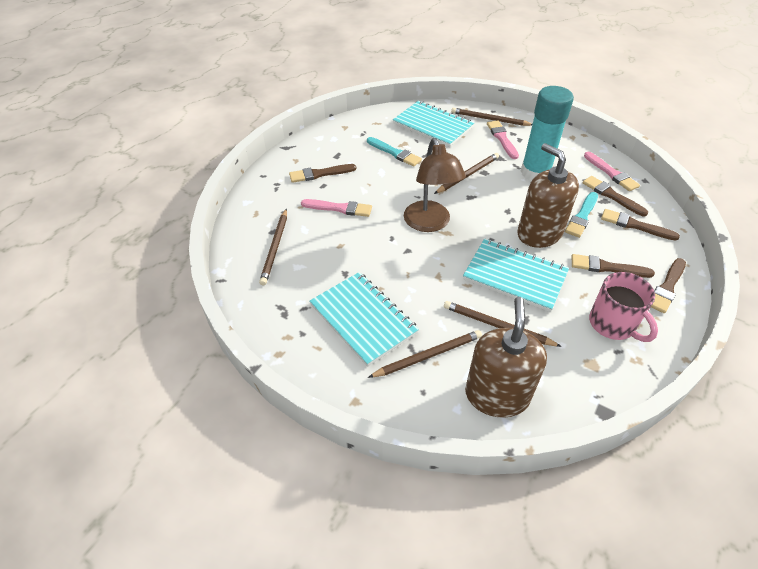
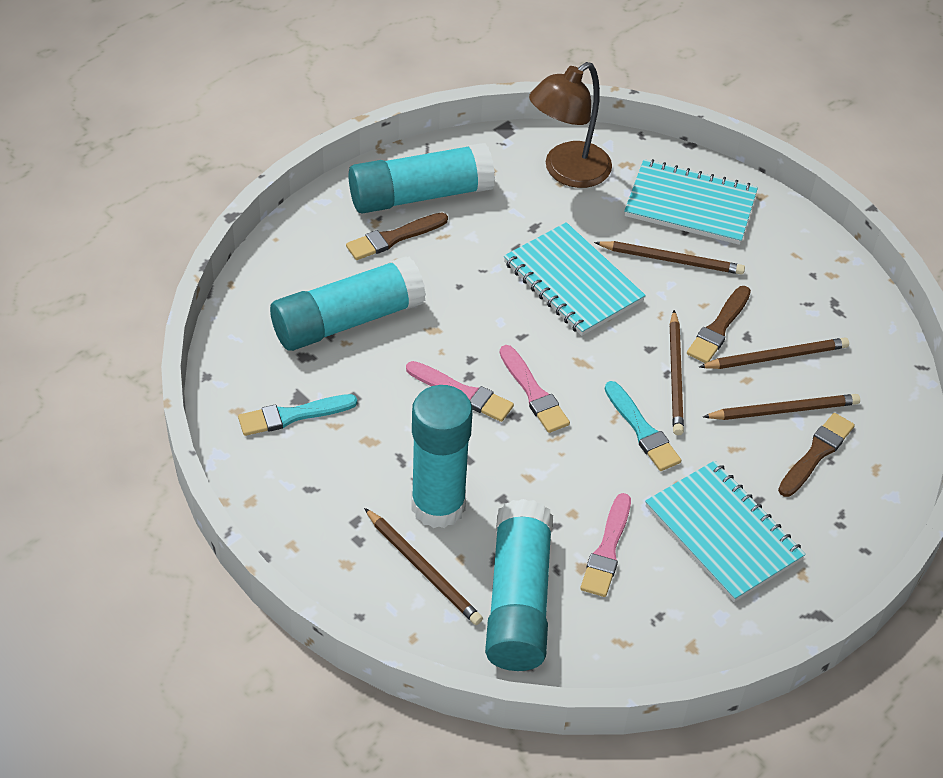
brown brush: [289,164,356,183] [572,254,655,278] [583,176,648,216] [601,209,680,241] [651,258,686,313] = 5 -> [346,212,448,260] [687,286,751,363] [778,413,855,497] = 3
brown soap dispenser: [465,297,547,418] [517,143,579,248] = 2 -> none = 0
pink mug: [589,272,658,342] = 1 -> none = 0
turquoise glue stick: [520,86,574,181] = 1 -> [270,256,426,351] [349,143,495,213] [411,385,473,528] [485,499,553,671] = 4

